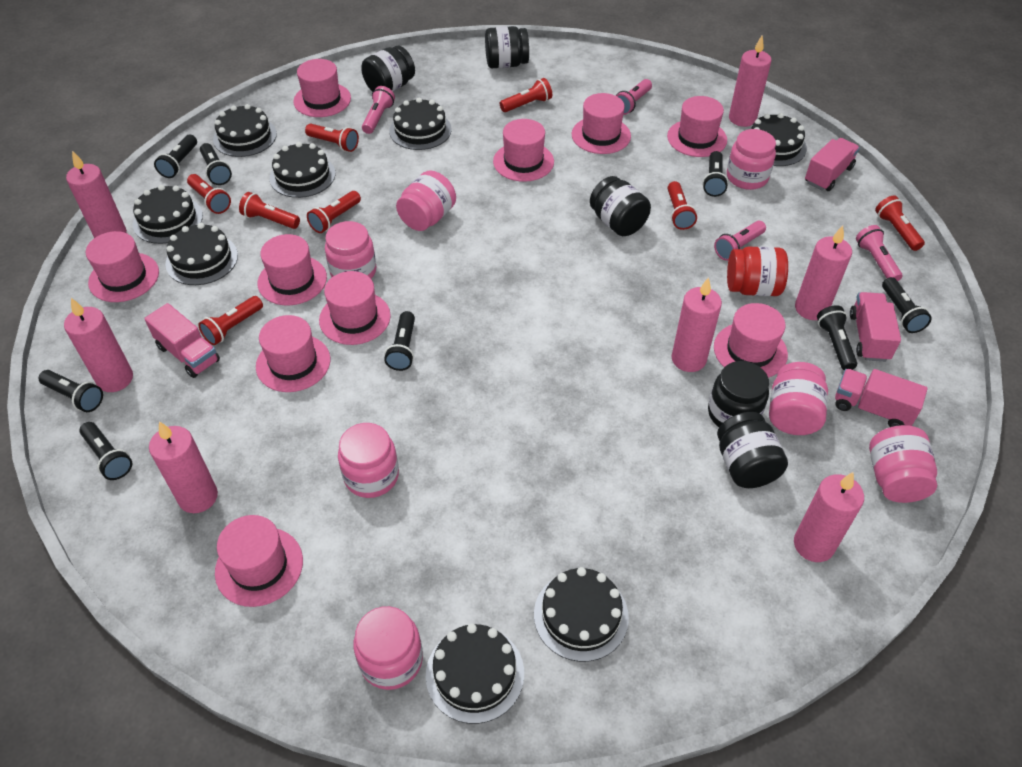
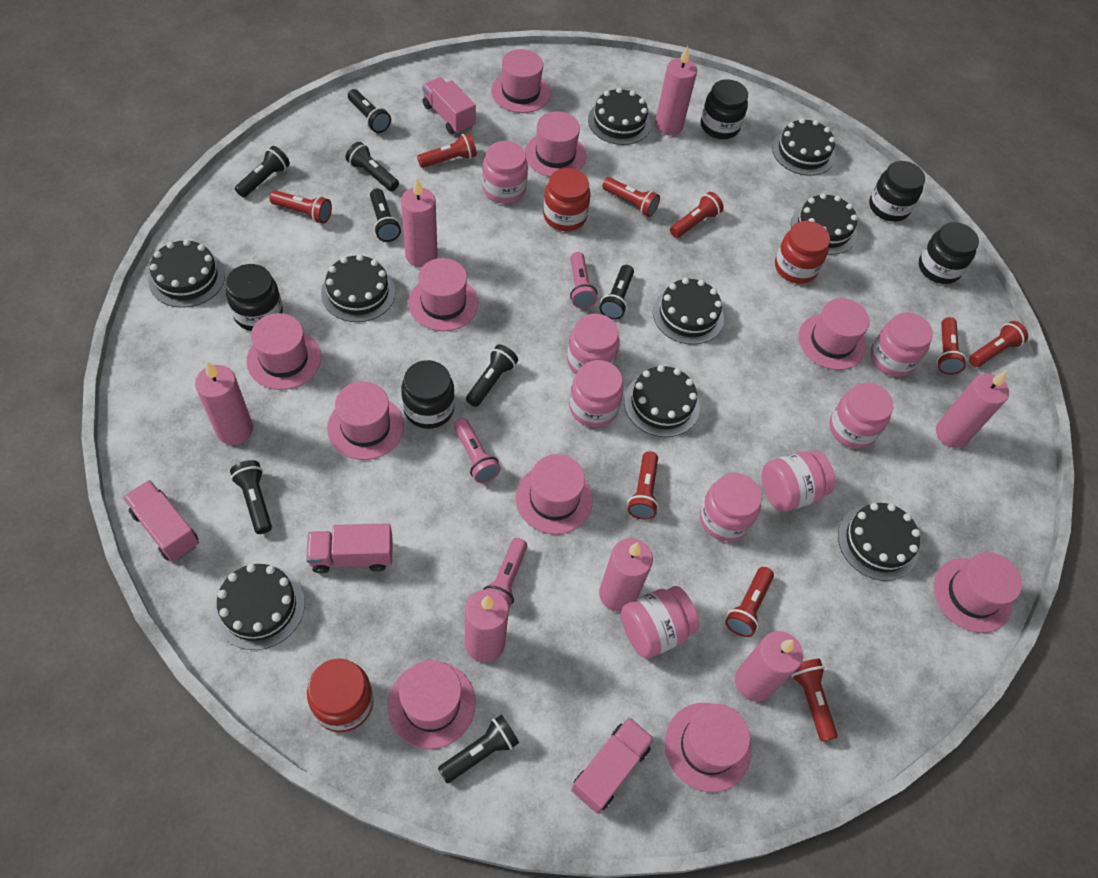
black cake: [133,185,203,244] [165,223,238,285] [213,104,277,157] [270,142,336,198] [389,98,452,150] [426,623,524,724] [534,567,629,662] [751,113,807,166] = 8 -> [148,239,225,308] [214,564,305,650] [321,254,395,322] [588,88,651,145] [624,365,700,437] [653,278,724,345] [772,118,835,176] [791,193,858,255] [838,503,920,581] = 9
pink flashlight: [362,86,395,134] [616,79,652,115] [714,221,766,261] [856,225,902,281] = 4 -> [454,418,501,483] [483,538,527,609] [570,252,598,309] = 3
pink jar: [325,221,376,279] [338,423,399,498] [353,606,423,690] [396,171,456,231] [727,129,776,190] [769,362,828,435] [869,425,937,503] = 7 -> [482,141,528,204] [567,314,620,375] [569,360,624,427] [621,586,699,659] [700,473,762,541] [762,451,835,512] [829,383,893,449] [870,313,933,377] = 8
red flashlight: [187,174,231,214] [198,296,263,345] [239,192,300,229] [305,124,359,152] [307,191,361,233] [500,78,552,112] [668,181,697,230] [875,196,925,251] = 8 -> [270,190,332,224] [417,133,477,168] [602,177,660,217] [628,451,659,520] [670,192,724,238] [725,567,774,637] [791,659,838,742] [937,317,967,375] [969,321,1028,367] = 9
red jar: [727,247,788,296] = 1 -> [307,659,374,732] [543,168,591,231] [775,221,830,284] = 3

